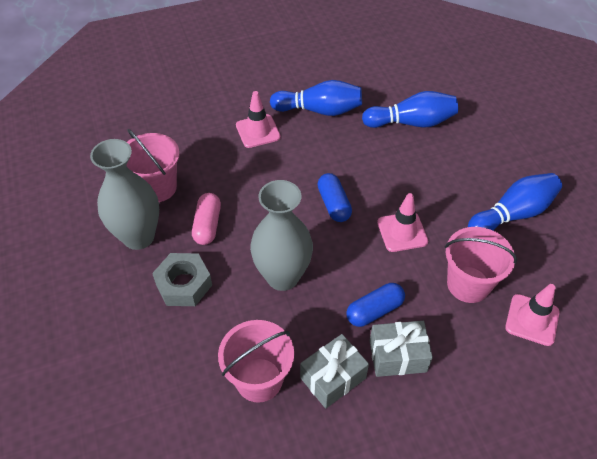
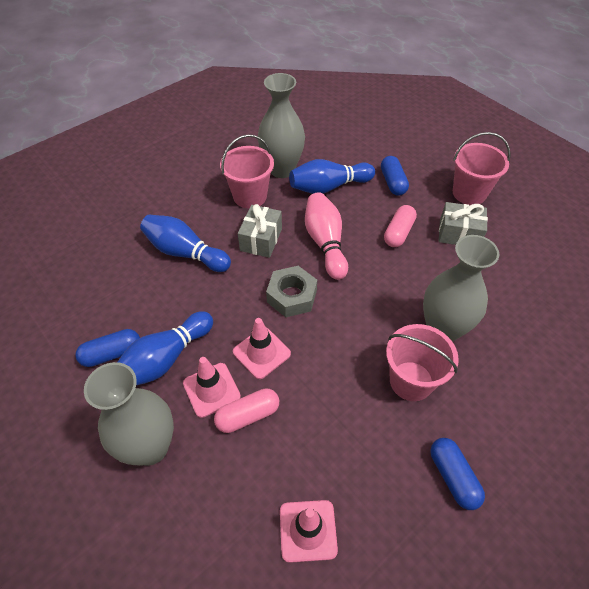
blue capsule: [317,173,352,222] [346,283,405,327] = 2 -> [75,329,140,367] [381,156,409,196] [431,438,485,510] = 3
grey vase: [90,139,159,250] [250,180,313,291] = 2 -> [84,362,174,466] [258,73,305,178] [423,235,500,342] = 3
pink bowling pin: none = 0 -> [305,192,348,280] = 1
pink capsule: [192,193,221,245] = 1 -> [214,388,279,433] [384,205,417,247] = 2

